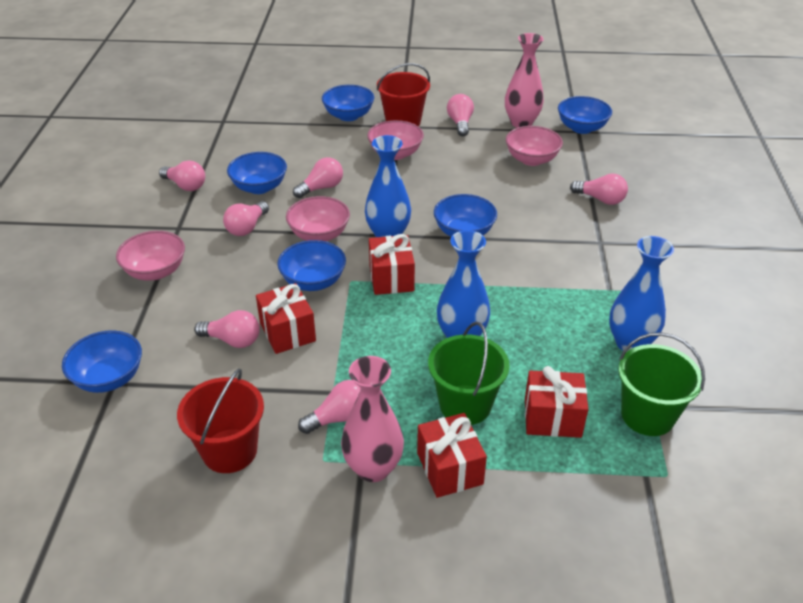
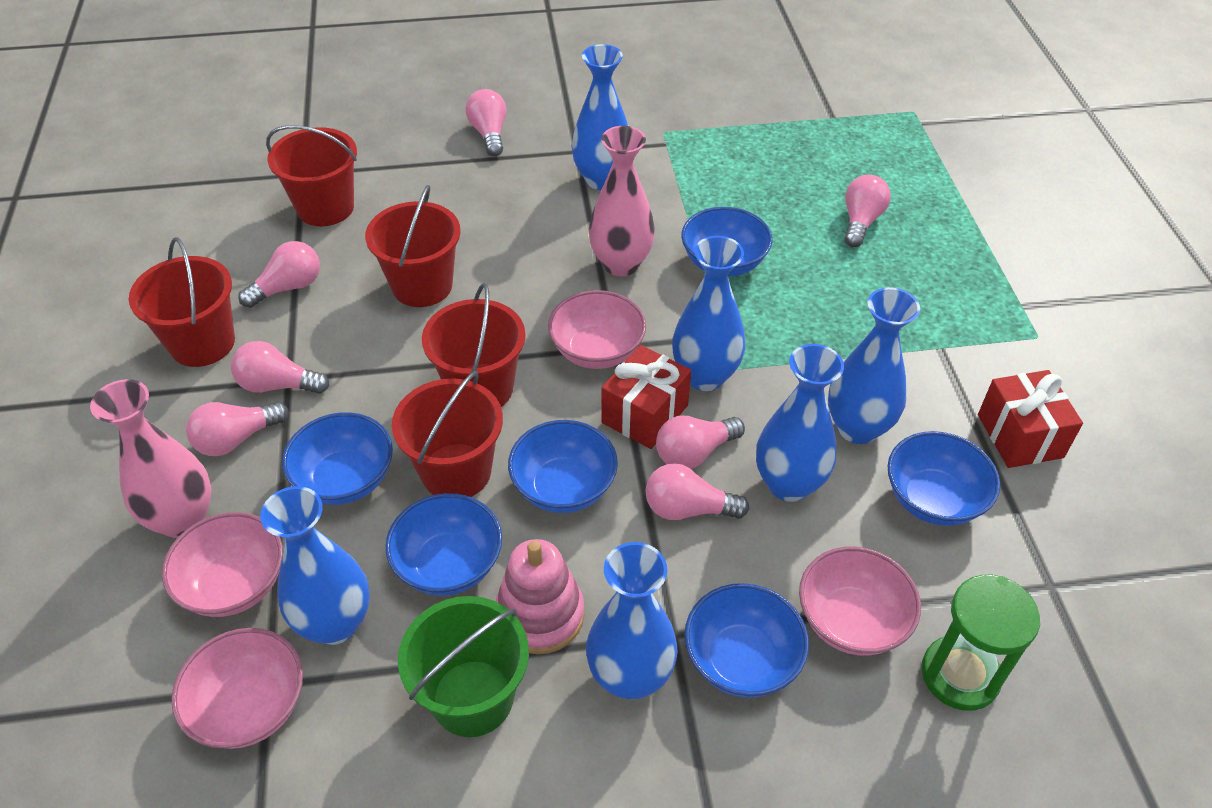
blue vase: [365,135,411,237] [437,230,490,338] [609,236,674,351] = 3 -> [260,486,370,645] [572,44,629,190] [586,542,678,699] [672,236,745,391] [756,344,844,502] [828,287,920,444] = 6
green bucket: [428,322,510,425] [618,332,705,436] = 2 -> [398,596,529,737] = 1
green hourglass: none = 0 -> [922,575,1040,711] = 1
pink stacking toy: none = 0 -> [496,539,584,654] = 1
red bucket: [177,369,264,473] [377,63,430,126] = 2 -> [129,237,235,367] [266,125,357,226] [365,185,461,307] [392,371,503,497] [422,283,526,407] = 5
red gift: [256,283,316,354] [369,234,415,295] [417,413,487,498] [525,366,588,438] = 4 -> [601,345,691,449] [978,370,1083,468] = 2

